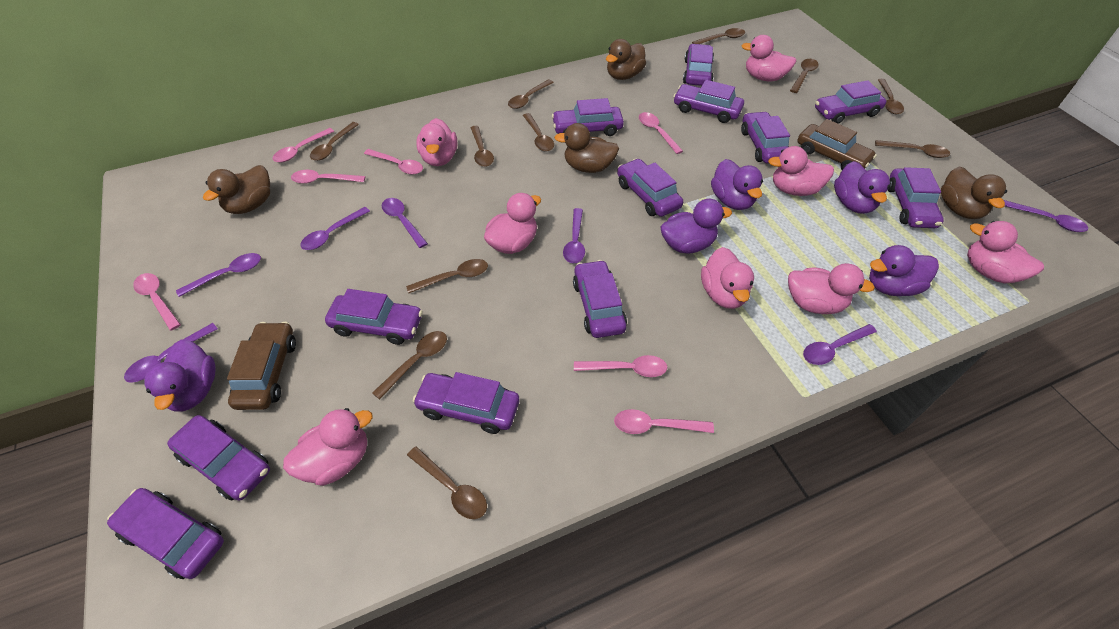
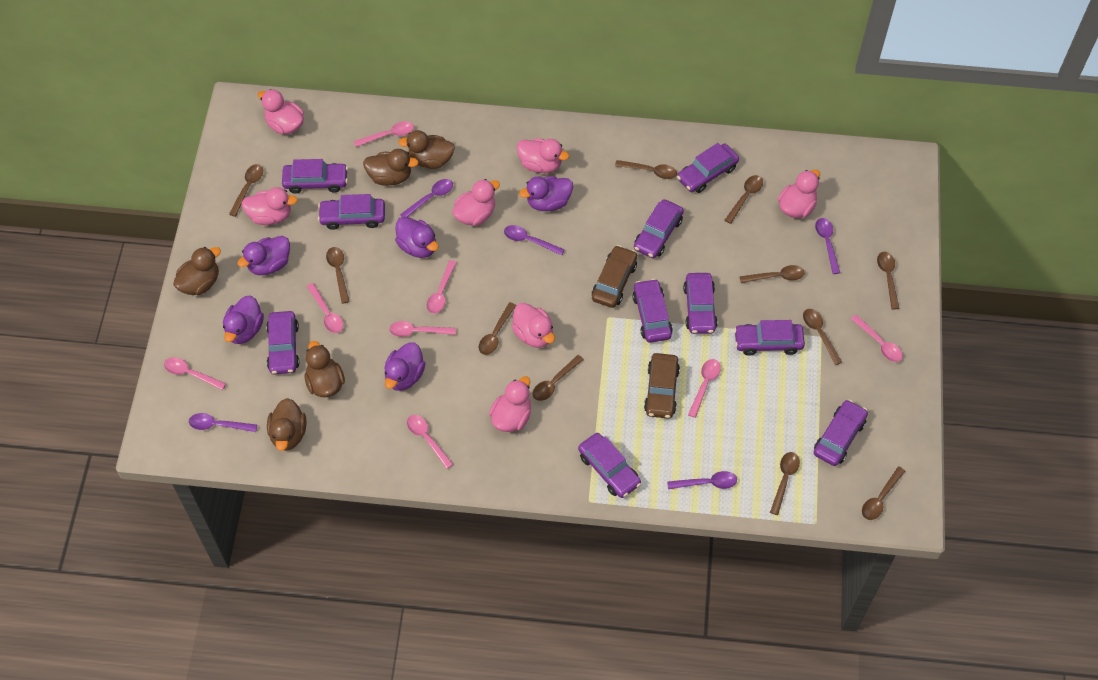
brown duck: [203,165,271,214] [554,123,619,173] [606,39,646,80] [941,167,1007,219] = 4 -> [173,247,221,295] [267,398,306,451] [305,341,345,397] [363,149,418,186] [398,130,455,169] = 5
pink duck: [283,408,373,486] [416,118,457,166] [484,193,541,254] [701,247,754,309] [741,35,796,81] [768,146,834,196] [788,263,875,314] [967,221,1044,284] = 8 -> [241,187,297,225] [258,89,304,134] [452,179,500,226] [489,376,531,432] [512,303,555,348] [517,138,569,173] [778,170,820,218] = 7
pink spoon: [133,273,181,331] [273,128,334,163] [291,170,365,184] [364,149,423,175] [574,355,667,377] [614,409,714,434] [639,112,683,154] = 7 -> [164,357,226,390] [307,283,343,333] [354,121,414,147] [389,321,456,337] [407,415,453,469] [427,260,457,314] [688,359,721,418] [851,315,903,362] = 8
purple car: [107,488,224,579] [167,415,270,501] [325,289,423,345] [413,372,519,434] [552,98,624,136] [573,260,627,338] [617,159,683,217] [673,80,744,123] [683,44,714,86] [741,111,790,164] [815,80,886,123] [888,167,944,228] = 12 -> [266,311,299,375] [282,159,348,194] [318,194,385,230] [578,433,641,498] [632,279,673,343] [634,199,684,258] [677,143,739,193] [683,273,718,334] [734,320,805,356] [814,400,868,466] = 10
purple spoon: [124,323,218,383] [176,253,261,297] [301,207,370,250] [382,198,428,248] [563,208,585,263] [803,324,877,365] [1004,200,1088,232] = 7 -> [189,413,257,432] [400,179,453,217] [504,225,565,256] [667,471,737,489] [815,218,840,274] = 5

